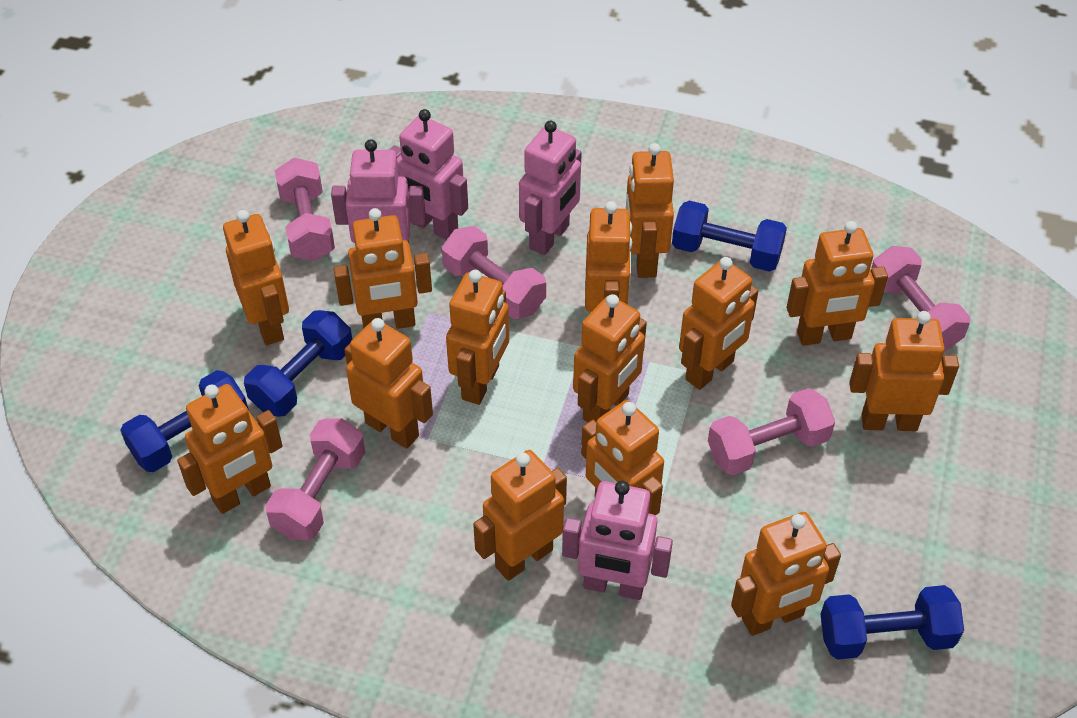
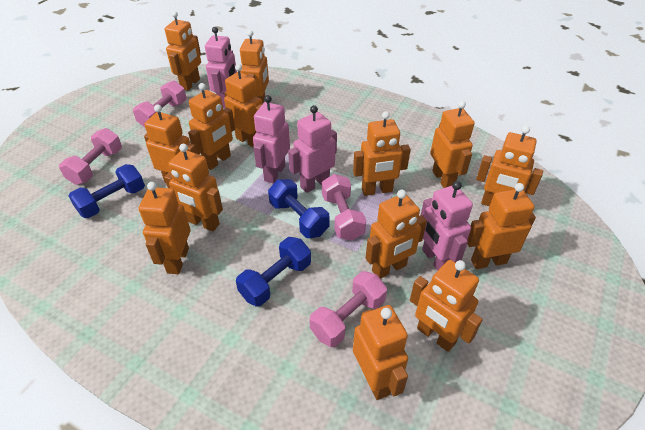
blue dumbbell: [120,370,249,472] [244,310,353,417] [672,201,787,272] [821,585,964,660] = 4 -> [68,164,145,218] [236,237,311,306] [268,179,330,238] = 3
pink dumbbell: [265,418,365,540] [275,158,335,261] [442,226,546,319] [708,388,835,475] [872,246,970,351] = 5 -> [59,128,122,185] [133,80,186,127] [310,271,387,347] [322,174,366,241] = 4

